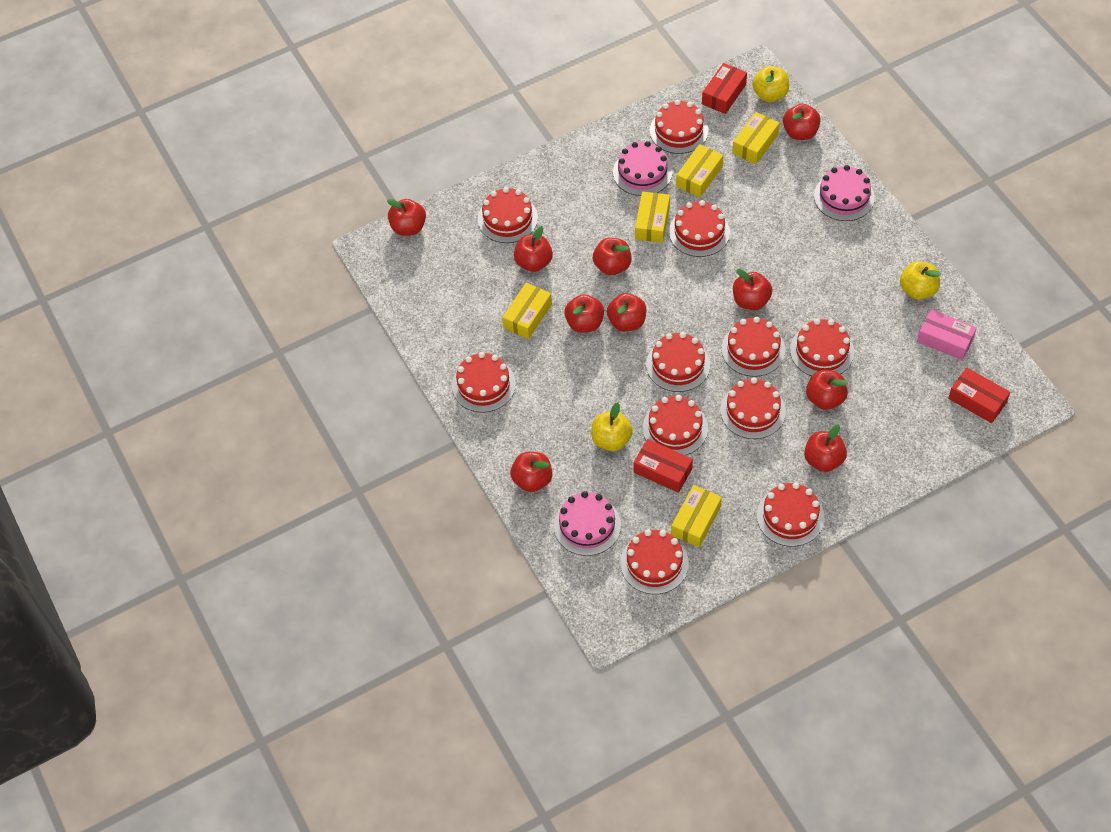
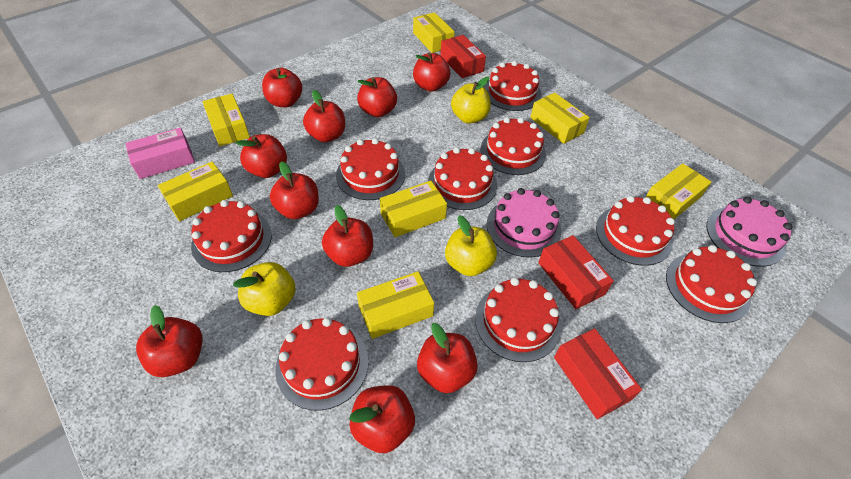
pink cake: [554,491,621,556] [613,141,673,196] [814,165,875,221] = 3 -> [487,188,561,258] [706,197,793,267] = 2
red cake: [452,352,516,413] [478,187,538,243] [620,529,689,594] [643,395,708,455] [646,332,710,392] [650,100,708,154] [669,200,730,257] [720,377,786,439] [721,317,785,377] [757,482,824,547] [790,319,854,376] = 11 -> [191,200,272,272] [276,317,369,410] [336,138,405,200] [428,147,497,210] [475,277,561,362] [480,117,546,175] [484,61,542,111] [596,196,675,266] [666,245,757,323] = 9
yellow box: [502,283,552,339] [635,192,670,243] [671,485,722,547] [676,144,723,197] [732,112,780,164] = 5 -> [158,161,233,221] [202,94,250,146] [357,271,434,339] [380,181,447,237] [413,12,455,53] [530,93,590,144] [646,164,711,219] = 7

